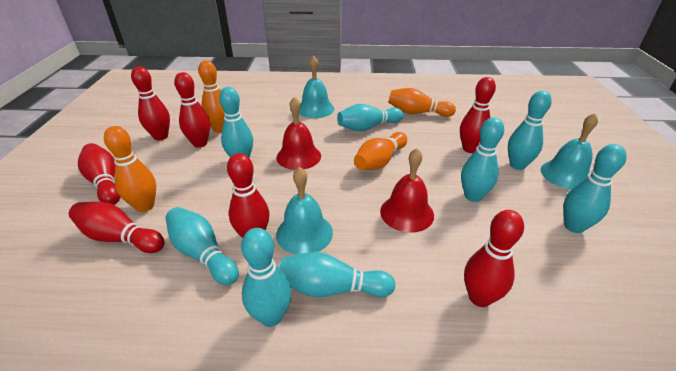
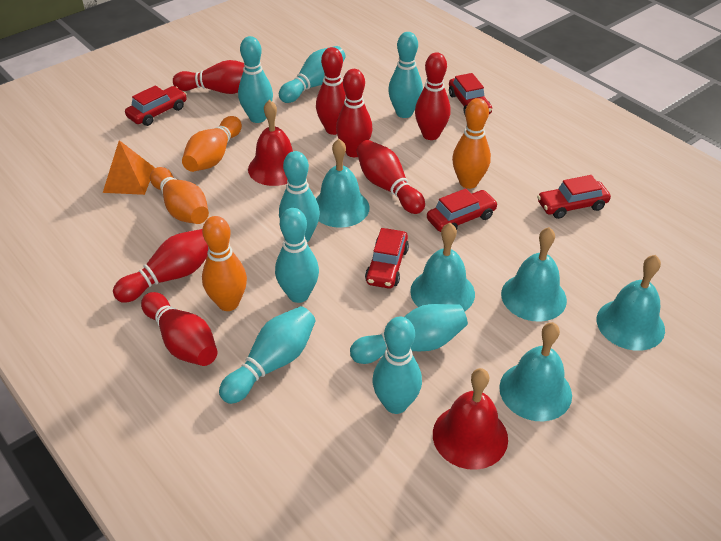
orange pyramid: none = 0 -> [103,140,155,195] = 1
red car: none = 0 -> [125,85,187,126] [365,228,409,288] [427,188,498,232] [449,73,492,115] [537,175,611,219] = 5
turquoise bell: [276,167,333,255] [299,56,334,118] [541,113,598,190] = 3 -> [316,139,370,228] [410,223,475,312] [499,322,572,421] [501,227,567,322] [597,255,665,351] = 5

